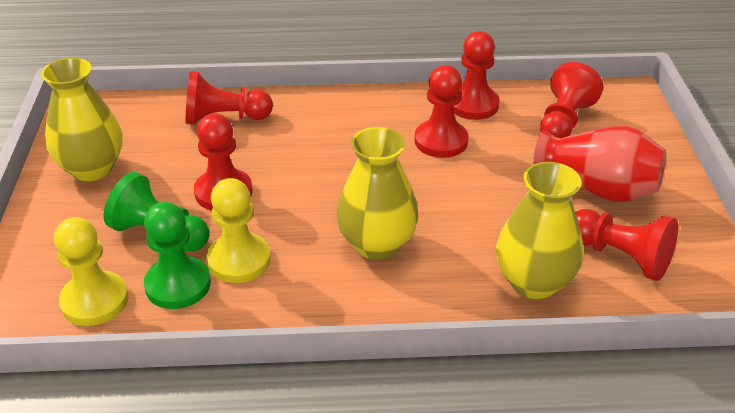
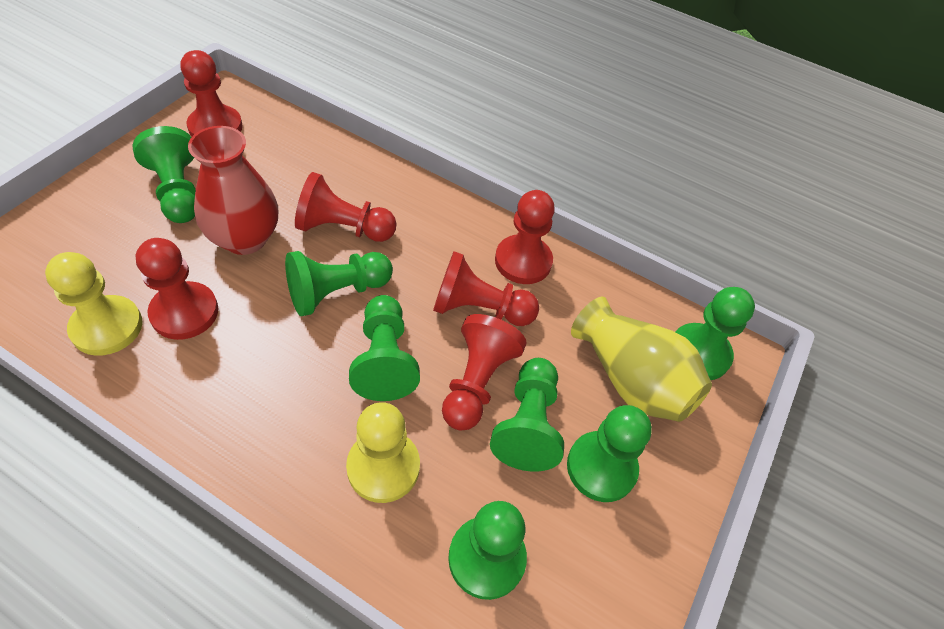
green pawn: [104,172,209,252] [144,202,211,309] = 2 -> [132,126,195,223] [285,251,393,316] [349,295,420,401] [448,501,527,600] [490,358,564,471] [567,405,652,502] [676,287,755,380] = 7
yellow vase: [41,58,123,181] [336,127,418,260] [496,162,583,299] = 3 -> [571,297,712,422] = 1

